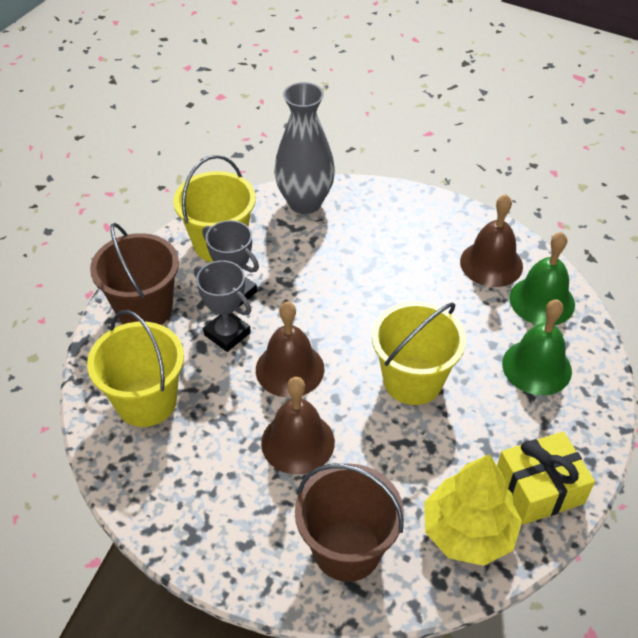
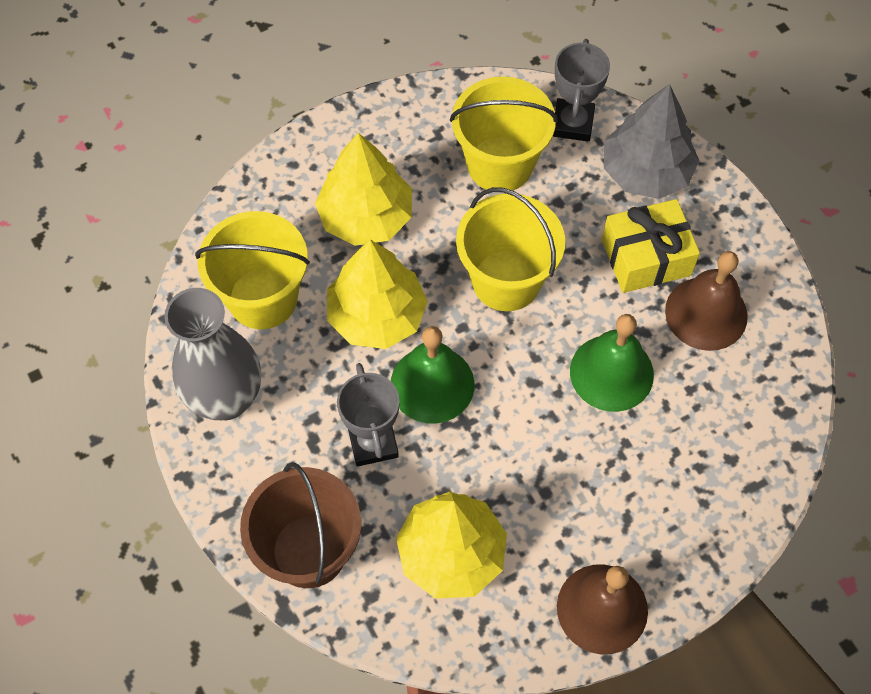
brown bell: [256,302,325,398] [261,377,335,475] [460,194,523,287] = 3 -> [557,564,648,655] [665,251,748,351] = 2
brown bucket: [90,223,179,325] [295,463,404,582] = 2 -> [240,462,361,588] = 1
grey tree: none = 0 -> [604,84,699,199] = 1
yellow tree: [424,454,522,566] = 1 -> [315,133,412,246] [327,240,428,349] [396,492,507,599] = 3

